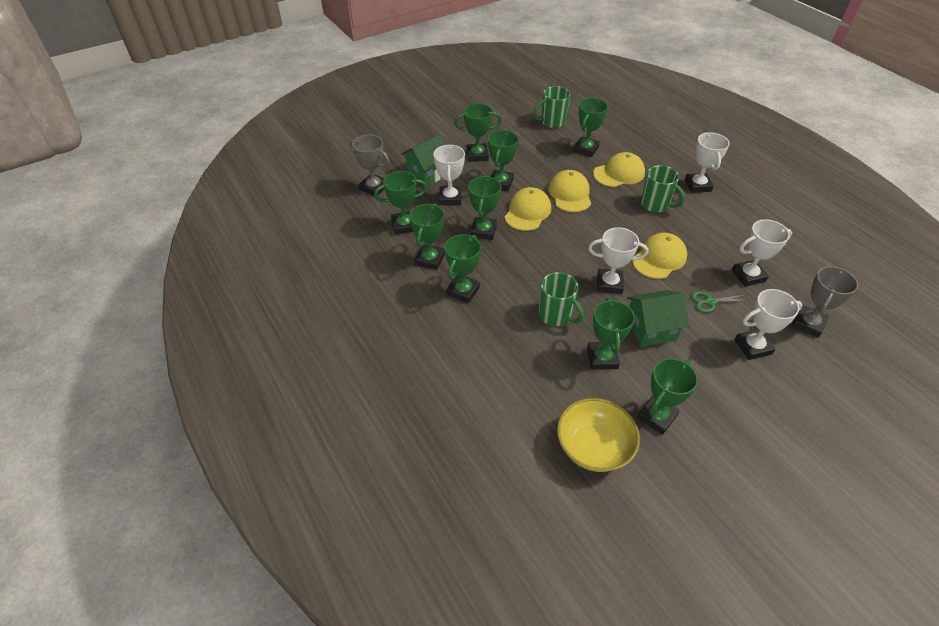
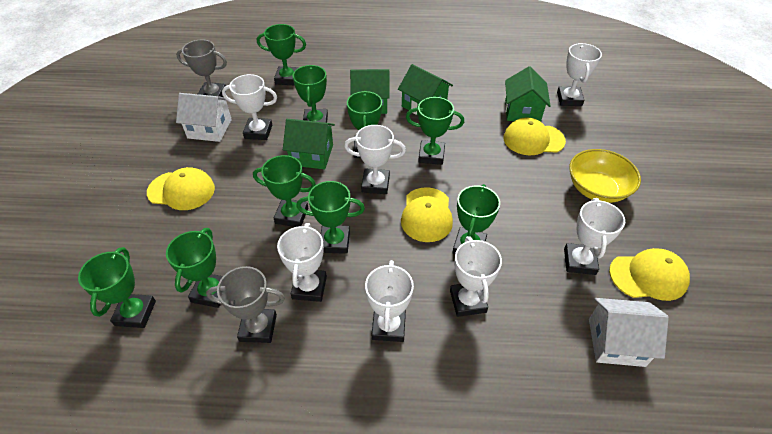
green house: [402,135,446,186] [627,290,689,347] = 2 -> [283,119,335,169] [350,69,390,114] [398,64,453,115] [505,66,551,122] = 4
green mug: [533,86,570,128] [539,272,584,326] [641,165,685,213] = 3 -> none = 0
green scissors: [691,291,750,313] = 1 -> none = 0
white house: none = 0 -> [176,93,232,142] [589,298,669,367] = 2
white trophy: [434,145,465,205] [588,227,649,294] [685,132,730,193] [732,219,792,287] [734,289,803,360] = 5 -> [222,74,277,140] [277,223,327,302] [344,125,406,194] [365,260,414,342] [450,236,502,317] [557,43,602,106] [564,198,625,275] = 7

